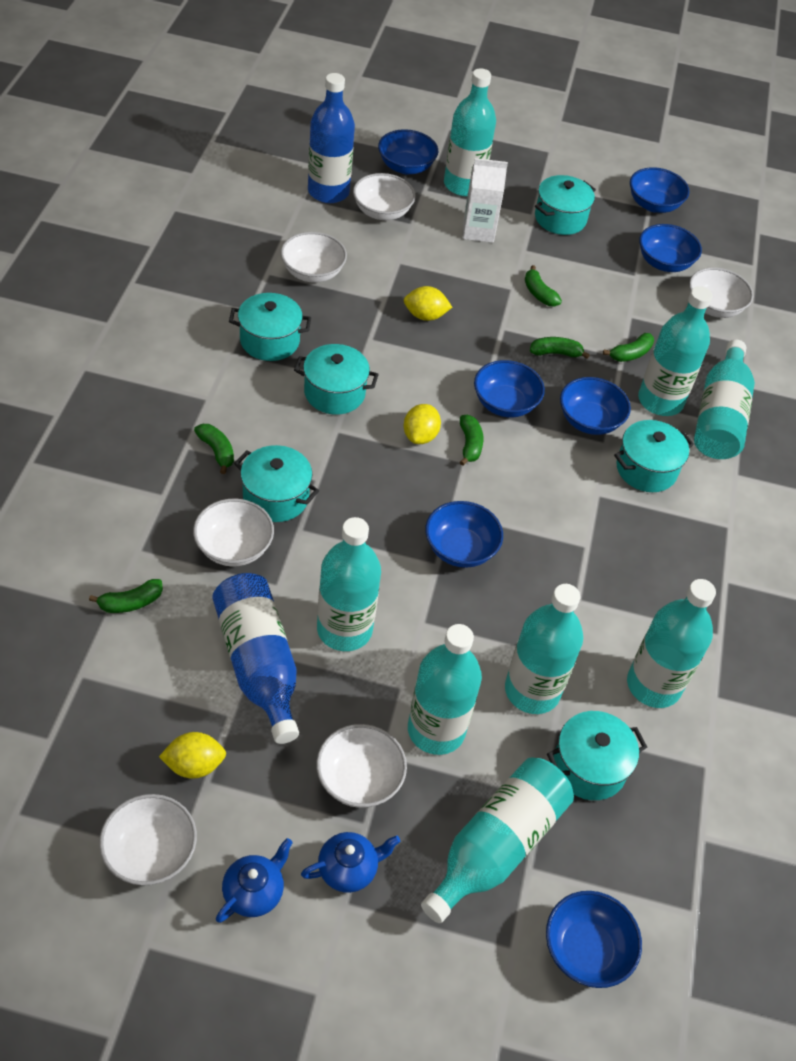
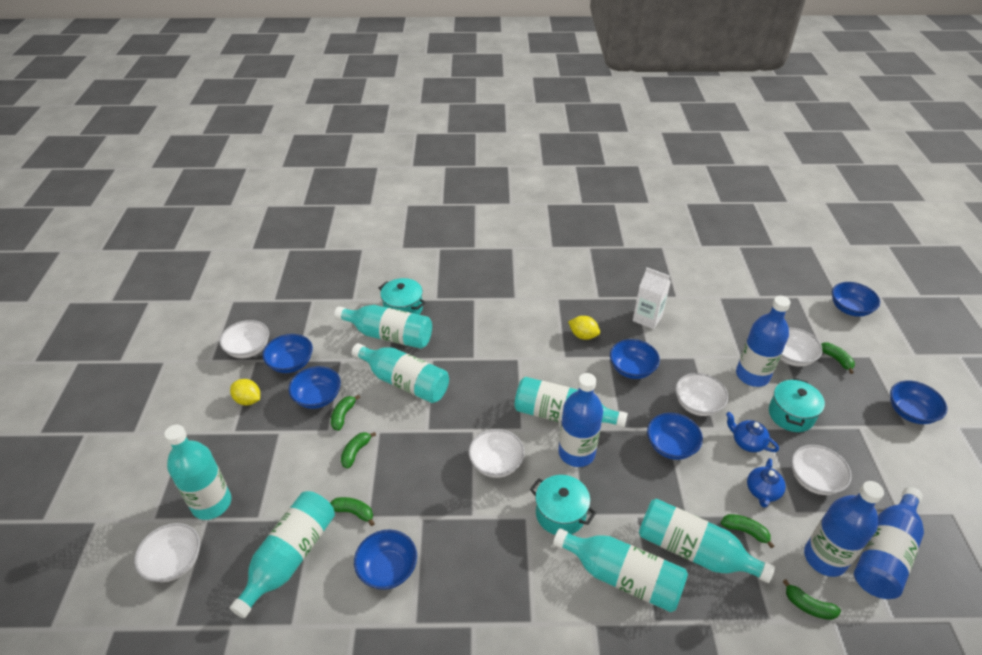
blue bottle: [212,573,299,744] [308,73,355,203] = 2 -> [558,373,603,467] [736,296,791,387] [804,481,884,577] [854,487,924,599] = 4
turquoise bottle: [317,517,381,651] [408,624,482,755] [421,757,574,923] [444,68,496,196] [505,584,583,714] [627,579,716,708] [638,286,712,416] [694,340,755,459] = 8 -> [164,425,231,520] [230,491,335,618] [334,305,432,349] [352,343,449,403] [514,377,628,428] [553,528,688,612] [639,498,775,583] = 7
turquoise pot: [229,293,311,361] [234,445,319,522] [294,344,379,414] [535,175,596,235] [547,711,647,800] [614,420,694,492] = 6 -> [379,278,426,315] [530,475,596,535] [769,378,825,432] = 3
yellow lemon: [159,732,226,779] [404,286,452,321] [404,404,441,444] = 3 -> [230,379,260,405] [568,316,600,340] = 2

